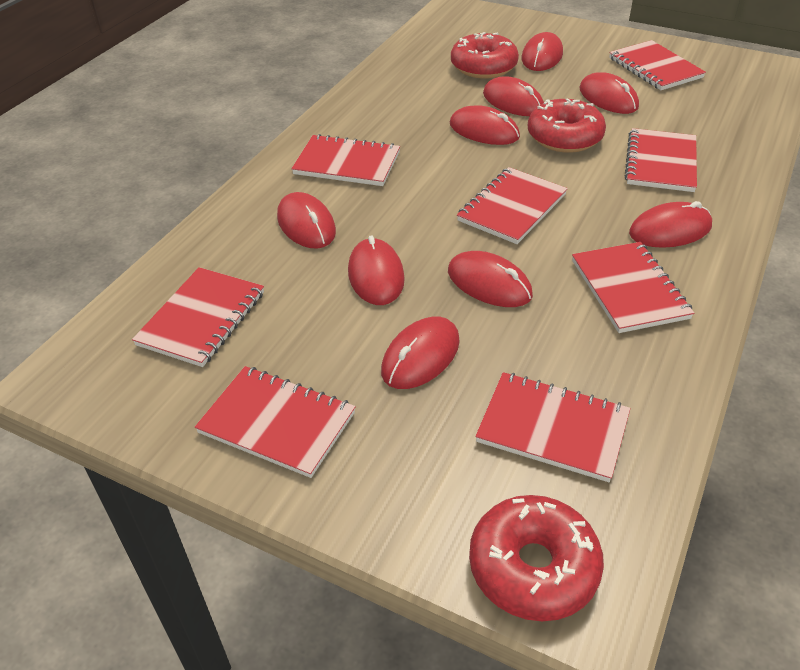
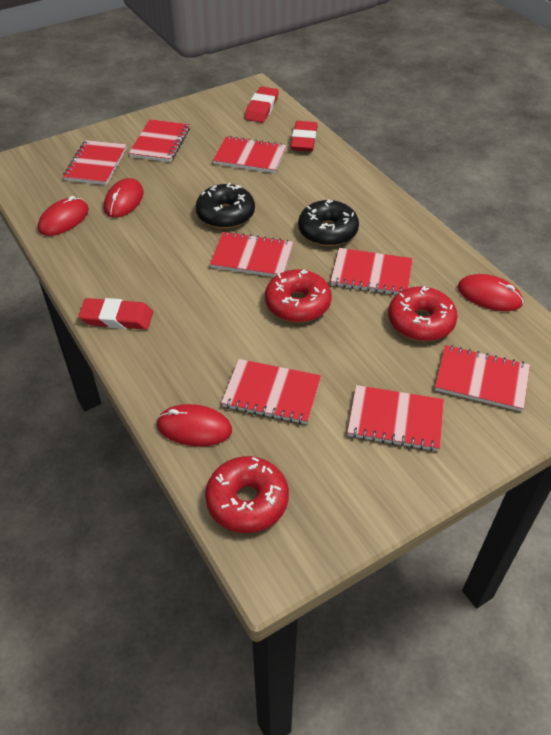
black donut: none = 0 -> [196,183,255,229] [298,199,359,246] = 2
red eraser: none = 0 -> [78,298,153,330] [245,87,279,123] [291,121,317,152] = 3
red mouse: [277,192,336,249] [348,235,405,305] [381,317,460,389] [448,251,533,307] [450,105,520,145] [483,76,544,116] [521,32,563,71] [580,72,639,114] [629,201,712,248] = 9 -> [38,196,89,236] [104,178,143,218] [156,404,232,447] [458,274,523,311] = 4

